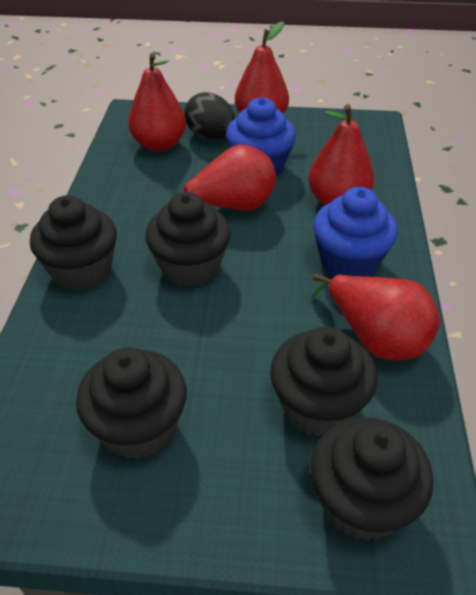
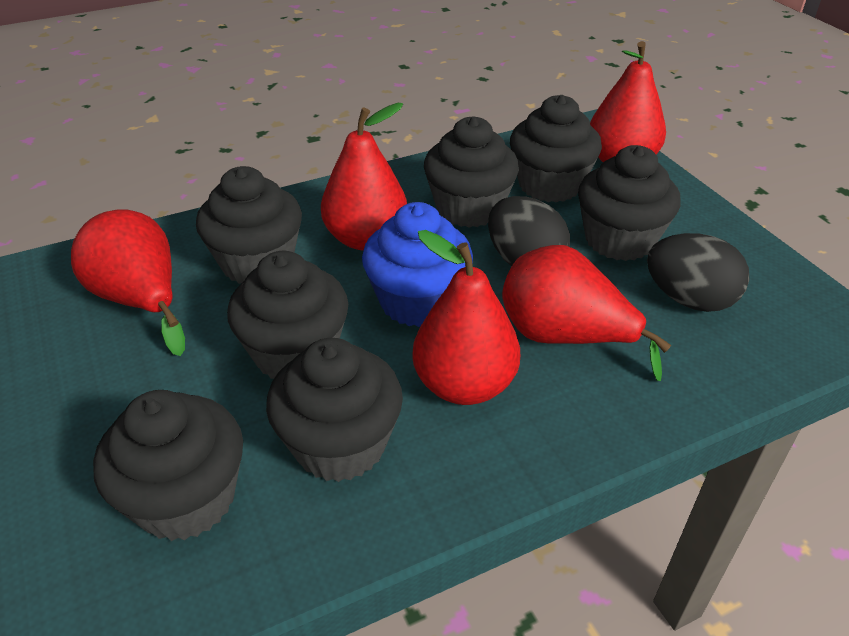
black cupcake: [30,195,117,291] [76,347,187,459] [145,192,231,287] [270,326,377,437] [310,417,433,541] = 5 -> [93,390,243,541] [196,166,302,284] [227,251,348,379] [266,338,403,482] [424,116,519,228] [510,95,602,203] [578,145,681,261] = 7
black egg: [184,92,235,139] = 1 -> [488,196,570,266] [647,233,749,312] = 2
blue cupcake: [226,97,296,176] [313,187,398,277] = 2 -> [362,202,473,327] = 1

